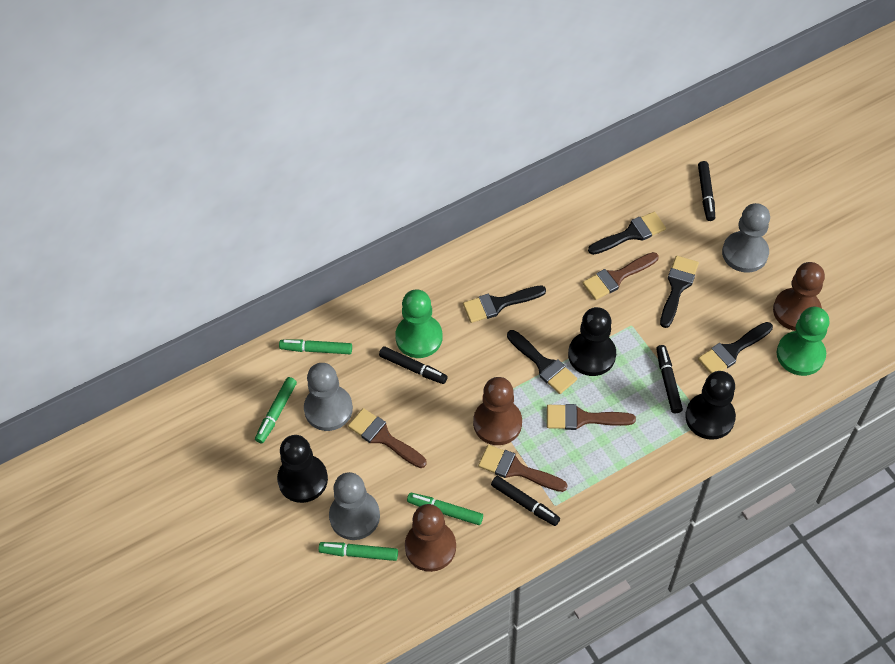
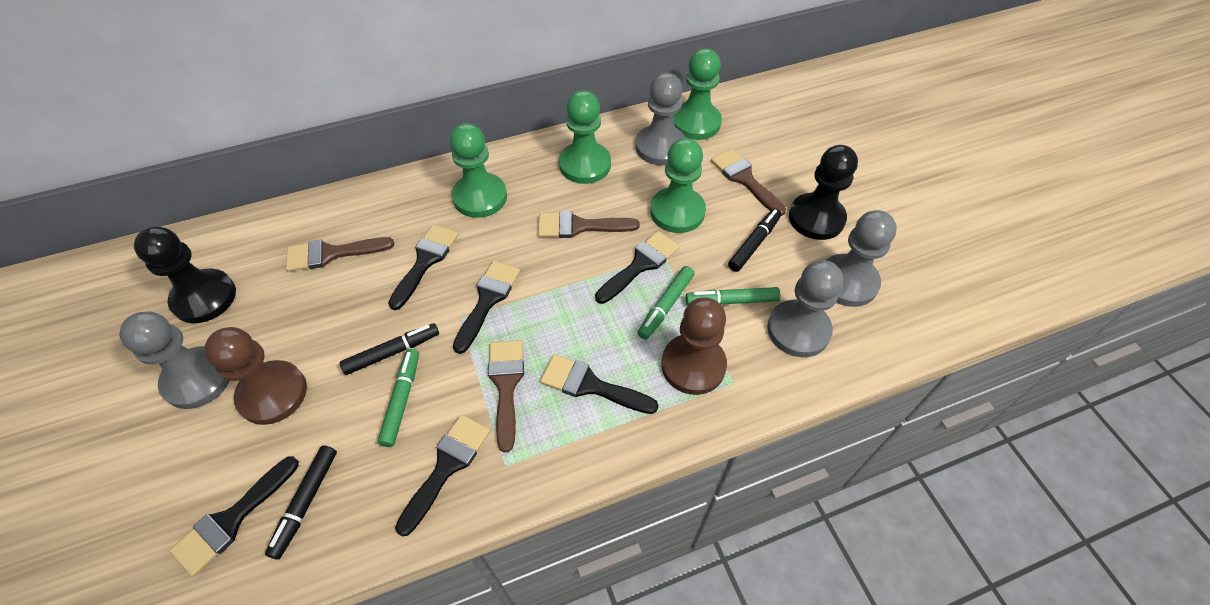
black brush: [463,285,546,323] [507,330,577,394] [588,212,666,255] [660,256,699,328] [698,322,773,374] = 5 -> [170,456,299,577] [388,224,459,310] [395,415,490,537] [453,261,520,354] [540,354,659,414] [595,231,680,304] = 6
black marker: [379,346,448,384] [491,476,560,526] [656,345,683,413] [698,161,715,221] = 4 -> [265,445,337,560] [340,323,439,375] [728,209,781,272] = 3
black pawn: [277,435,328,503] [568,307,616,376] [685,371,736,440] = 3 -> [134,227,236,323] [789,145,858,240] = 2
brown pawn: [405,504,456,572] [473,377,522,445] [773,262,825,331] = 3 -> [204,327,307,425] [661,297,727,395] = 2
green marker: [255,377,297,443] [279,339,352,354] [318,542,398,561] [407,493,483,525] = 4 -> [378,349,419,447] [637,266,695,340] [686,287,780,305] = 3
green pawn: [395,290,442,358] [777,307,829,376] = 2 -> [450,123,507,218] [559,90,611,184] [650,138,706,233] [674,48,722,140] = 4
grey pawn: [304,363,353,431] [329,472,380,540] [722,203,770,273] = 3 -> [119,311,230,409] [635,73,686,165] [767,260,843,357] [826,210,897,307] = 4

